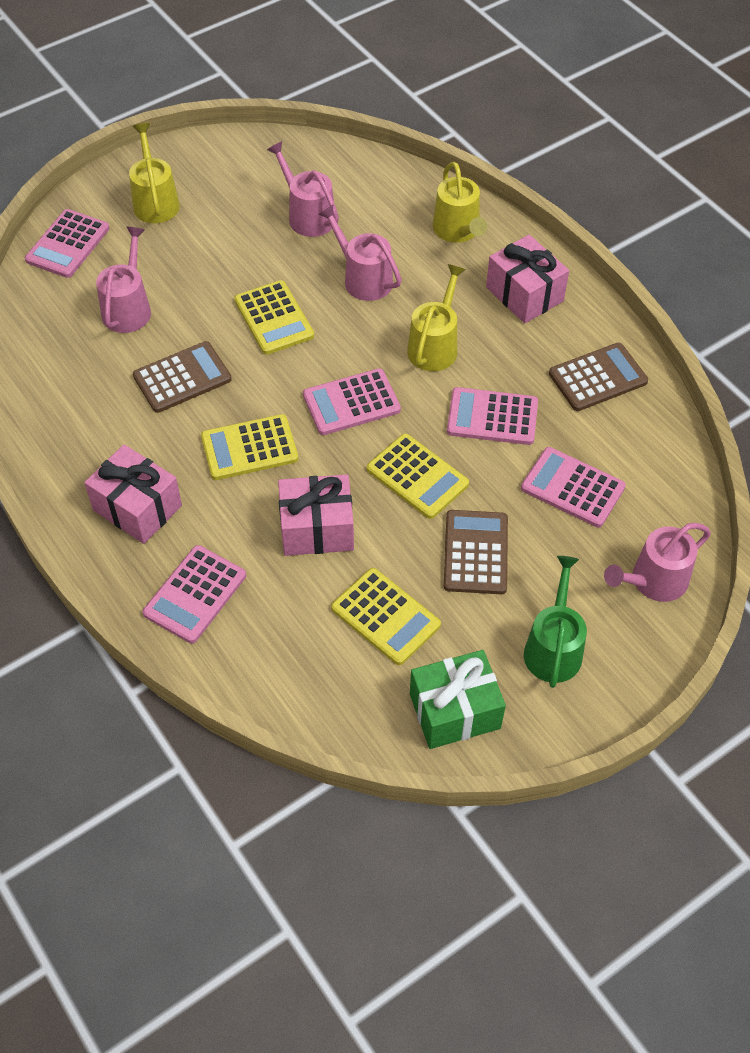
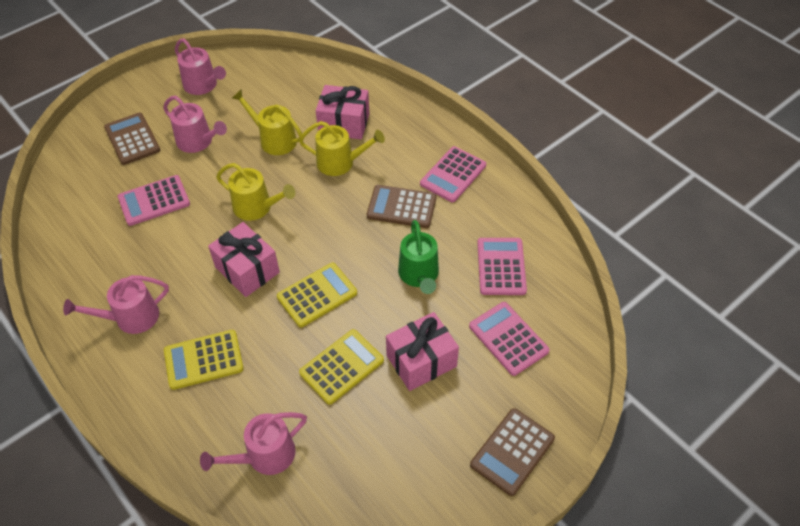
green gift: [410,650,506,749] = 1 -> none = 0
pink calculator: [25,209,110,278] [143,545,246,643] [303,368,401,435] [447,387,538,445] [521,447,626,528] = 5 -> [118,175,190,226] [420,146,486,202] [469,302,550,376] [477,238,527,295] = 4
yellow calculator: [201,414,298,480] [234,280,314,355] [331,568,441,665] [367,433,469,519] = 4 -> [164,330,244,390] [277,263,357,327] [299,329,384,405] = 3

